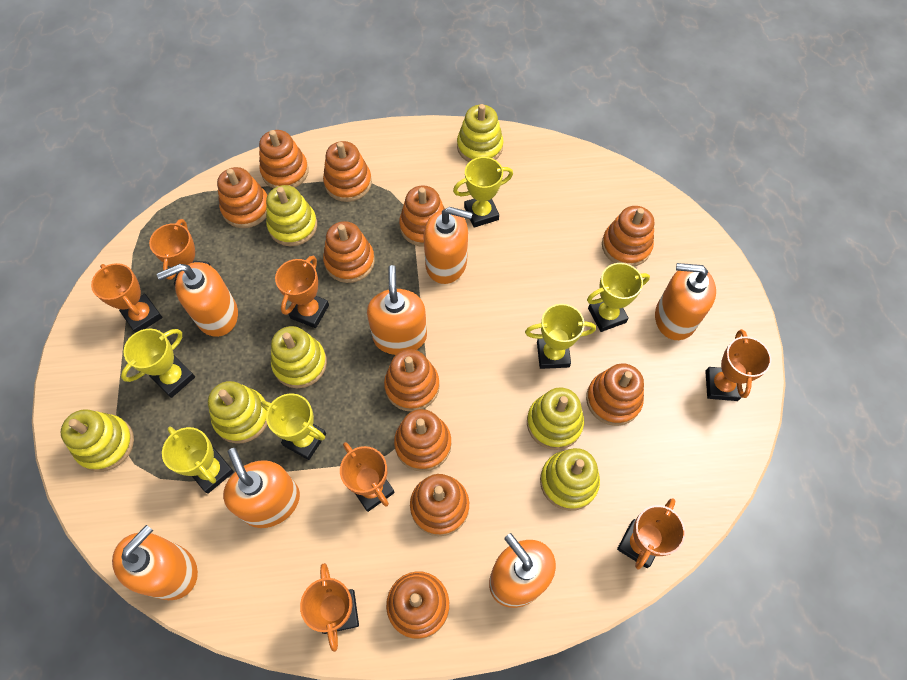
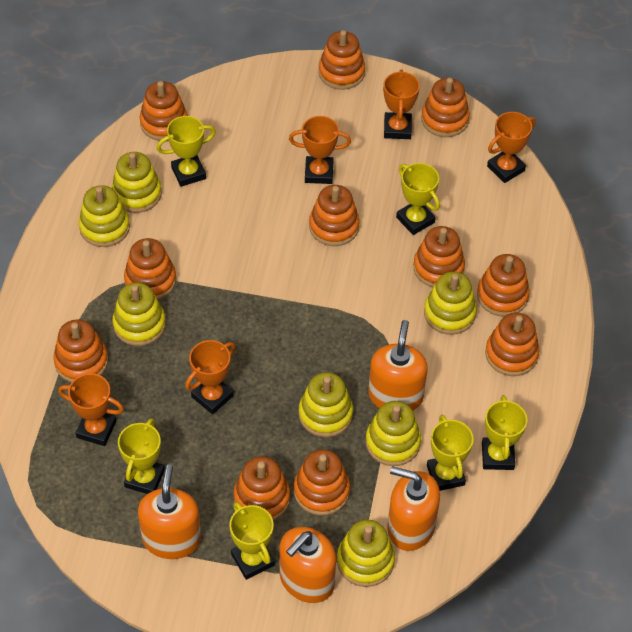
orange soap dispenser: [112,525,198,600] [157,262,238,337] [223,448,300,528] [367,265,427,355] [423,207,473,284] [489,533,556,608] [655,263,716,340] = 7 -> [138,465,201,559] [279,527,336,603] [368,320,428,410] [387,466,440,551] = 4
orange trophy: [91,263,162,333] [149,219,211,285] [275,256,329,328] [300,563,359,652] [340,442,395,512] [617,498,685,569] [705,329,771,401] = 7 -> [58,373,124,446] [185,340,235,414] [289,116,351,184] [383,70,420,139] [487,112,536,183] = 5

